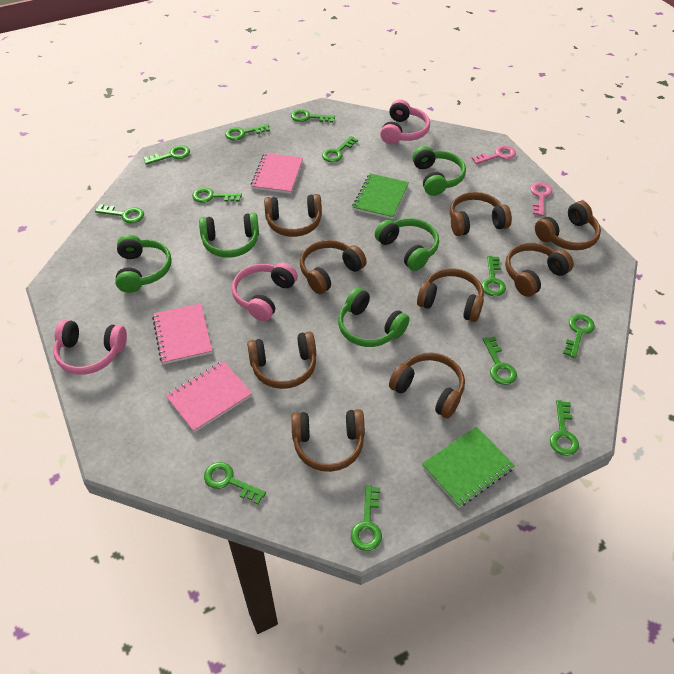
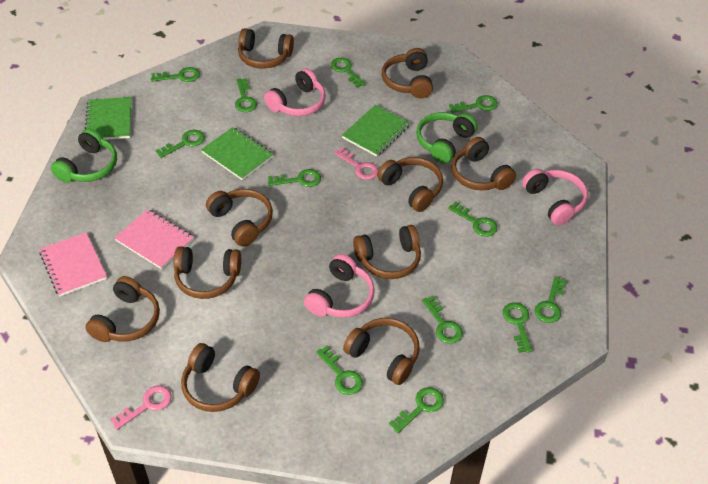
brown headphones: [247,331,316,389] [264,194,322,237] [291,409,365,472] [300,240,367,294] [389,353,465,418] [417,268,484,322] [450,192,512,236] [505,243,574,297] [535,201,601,250] = 9 -> [85,276,160,342] [174,246,241,299] [181,343,260,412] [206,189,273,247] [238,28,294,69] [343,318,420,385] [353,225,421,279] [377,157,443,212] [382,48,433,98] [451,137,516,191] = 10
green headphones: [115,235,172,293] [199,213,259,258] [338,288,410,347] [375,218,439,271] [412,146,466,196] = 5 -> [51,128,117,183] [416,112,478,164] = 2
green notebook: [352,173,409,219] [422,427,515,507] = 2 -> [85,97,132,140] [201,127,274,180] [342,105,410,157] = 3
pink notebook: [152,303,212,365] [165,361,252,433] [251,153,303,194] = 3 -> [39,232,107,296] [115,209,194,269] = 2

